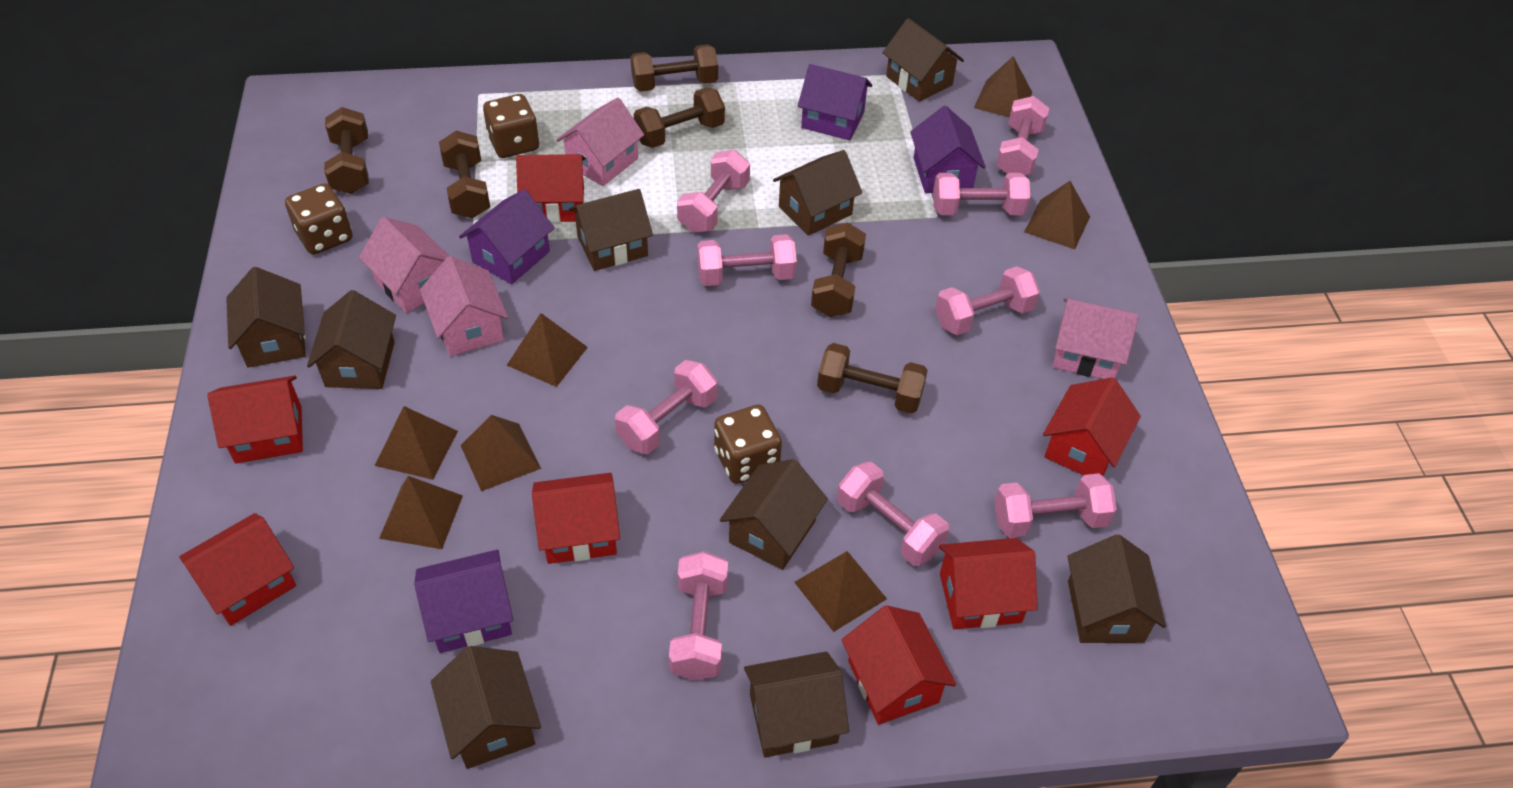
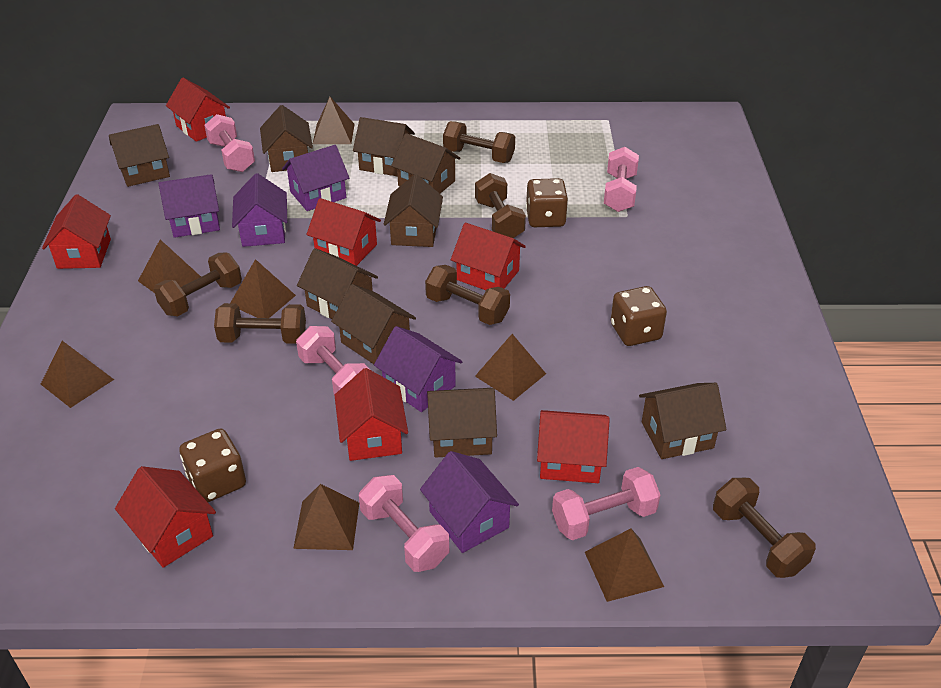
pink dumbbell: [615,360,717,454] [669,551,728,681] [677,150,750,233] [697,234,797,286] [837,462,949,566] [933,173,1030,215] [935,266,1040,335] [994,473,1117,538] [996,96,1049,175] = 9 -> [204,114,255,172] [296,326,370,395] [359,475,449,572] [552,467,660,540] [604,147,639,212] = 5
pink house: [359,217,449,313] [420,256,508,356] [556,98,644,186] [1053,298,1139,379] = 4 -> none = 0
purple house: [414,550,513,653] [459,189,555,284] [798,64,872,140] [910,106,986,193] = 4 -> [159,174,220,238] [232,173,287,247] [282,145,349,211] [374,326,463,412] [420,451,519,553] = 5

